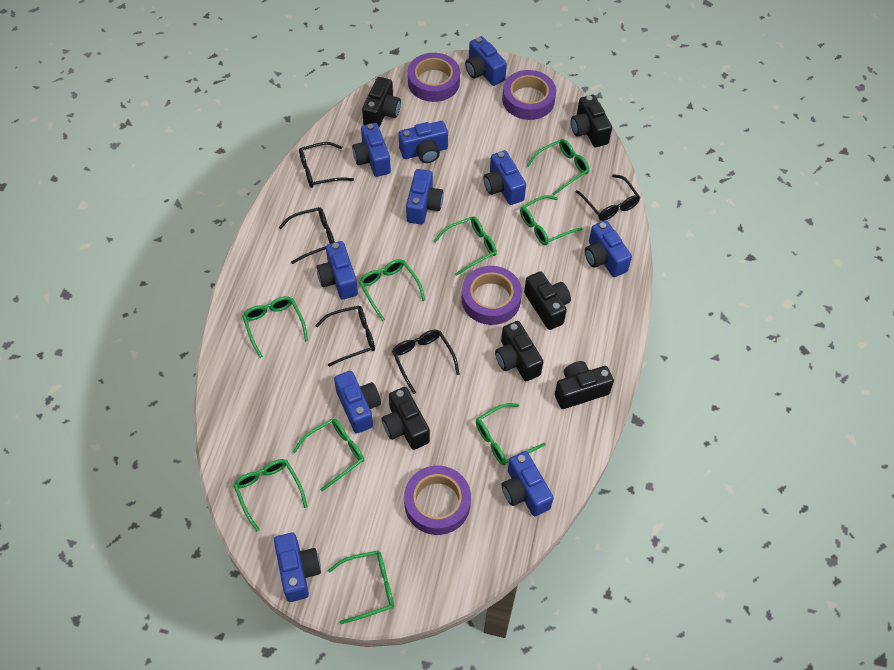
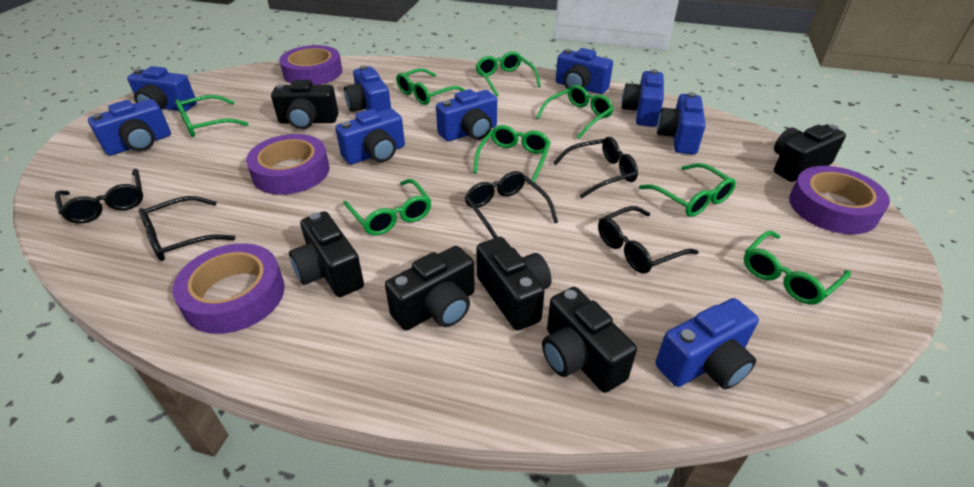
blue camera: [274,533,321,602] [316,241,358,299] [334,371,381,434] [352,123,391,177] [399,121,448,163] [406,169,443,224] [465,36,507,86] [483,150,526,205] [502,451,554,516] [585,220,632,277] = 10 -> [88,99,171,156] [127,66,197,111] [335,109,405,164] [344,65,391,112] [436,89,497,142] [556,48,613,94] [621,69,664,127] [655,298,759,389] [657,92,706,155] = 9
green glasses: [234,459,308,532] [242,296,308,358] [293,419,364,491] [328,550,394,624] [359,259,425,321] [434,217,497,276] [476,403,546,465] [520,195,583,245] [526,139,589,195] = 9 -> [176,95,249,137] [343,179,431,235] [396,68,465,105] [473,125,551,182] [475,51,541,97] [536,85,614,139] [639,163,736,217] [744,230,851,305] = 8

